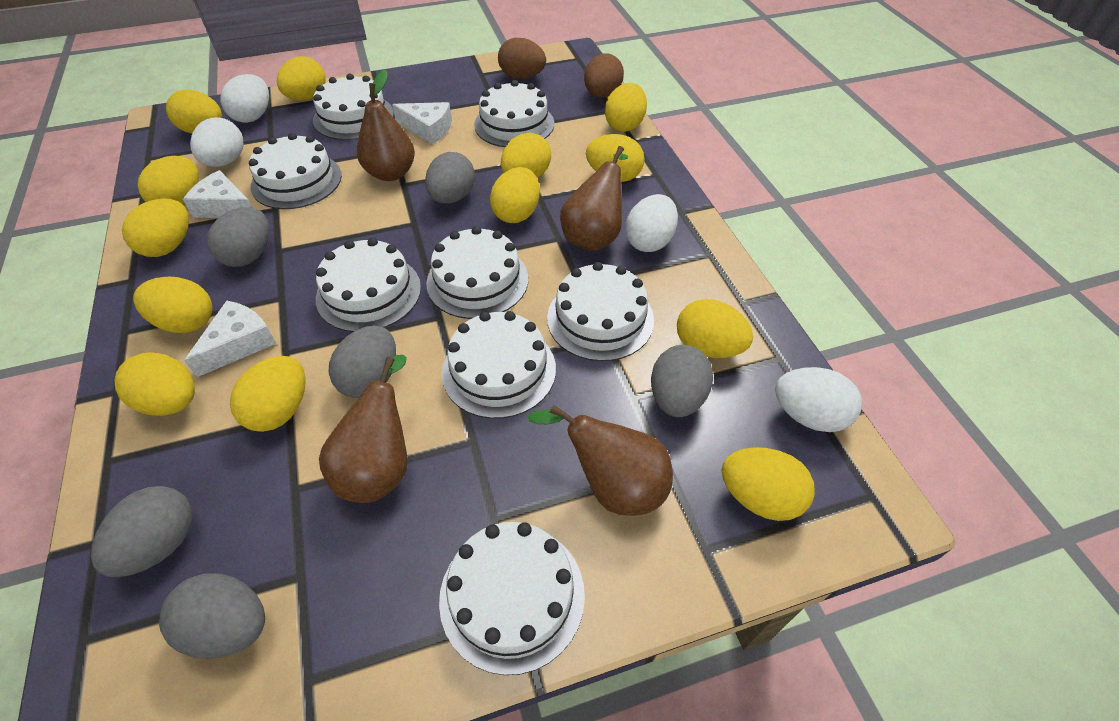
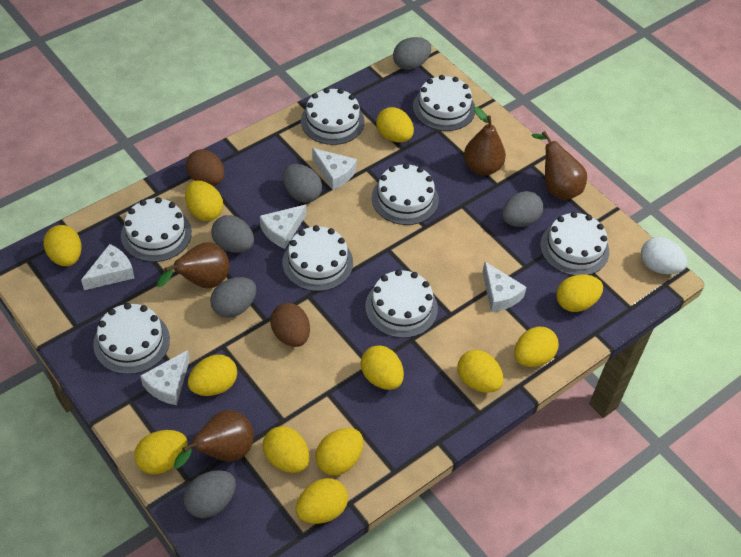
white cheese: [183,170,253,218] [184,301,277,377] [392,102,452,144] = 3 -> [81,244,135,290] [140,350,190,405] [260,204,306,249] [312,148,357,190] [483,262,527,312] = 5
white egg: [190,117,244,167] [220,74,269,123] [625,194,678,252] [775,367,862,432] = 4 -> [641,237,687,274] = 1
yellow egg: [114,352,195,416] [122,198,189,257] [133,277,212,333] [137,156,199,205] [166,90,222,133] [230,356,306,432] [277,56,326,100] [490,167,540,223] [501,133,551,178] [586,134,645,182] [605,83,647,132] [677,299,753,358] [722,447,815,521] = 13 -> [44,225,82,266] [134,430,188,474] [185,181,223,221] [188,354,237,396] [262,426,310,473] [296,478,348,524] [315,428,363,475] [361,345,404,390] [376,107,414,142] [457,350,504,393] [514,327,559,367] [556,274,603,312] = 12

